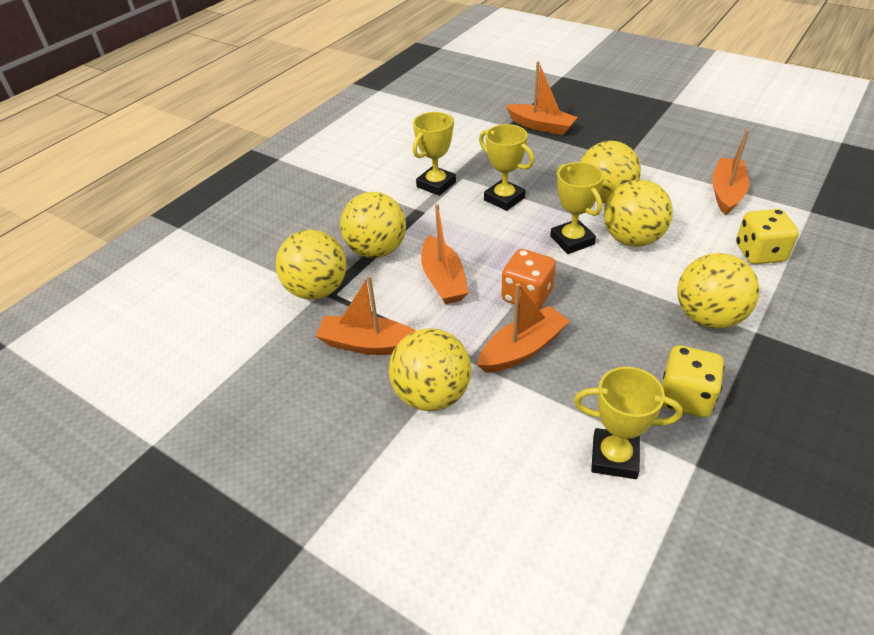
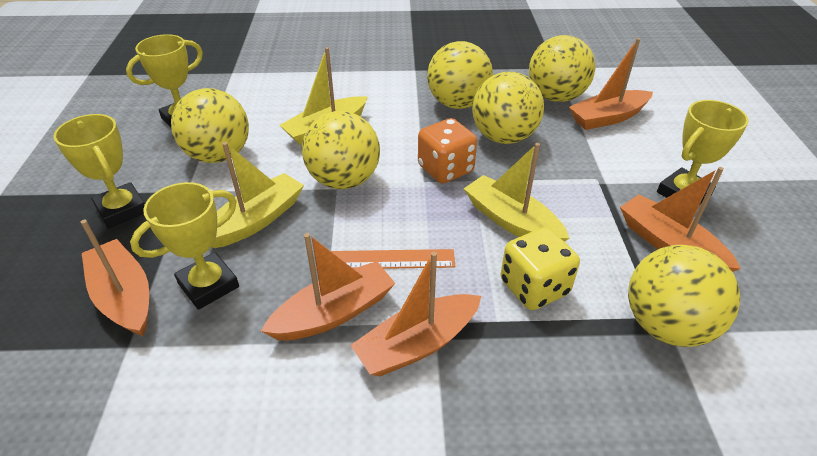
orange ruler: none = 0 -> [316,249,455,270] = 1
yellow boat: none = 0 -> [211,142,304,248] [280,47,368,146] [464,143,569,242] = 3
yellow dice: [662,345,724,418] [736,209,799,264] = 2 -> [500,227,580,310] = 1

